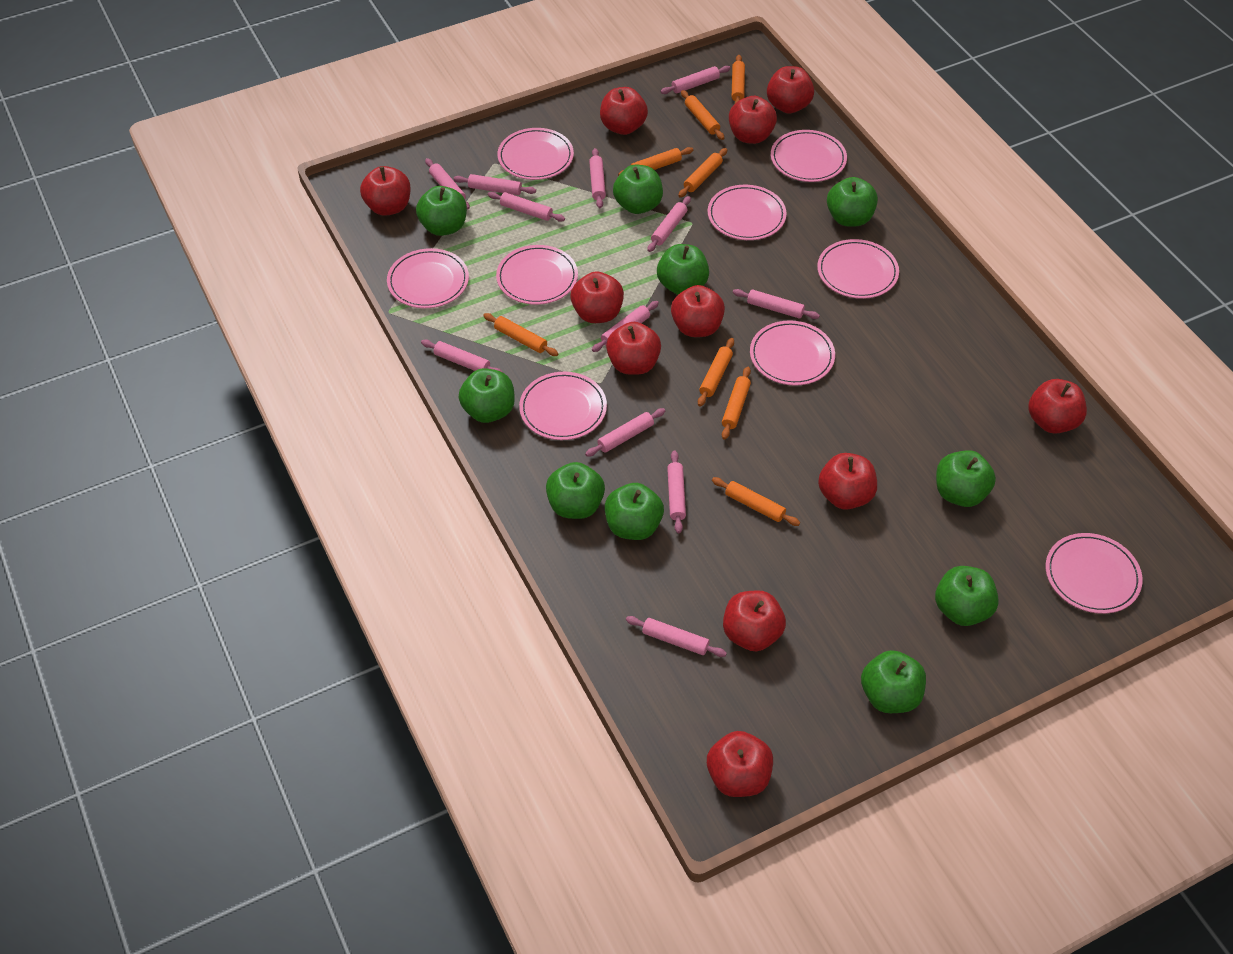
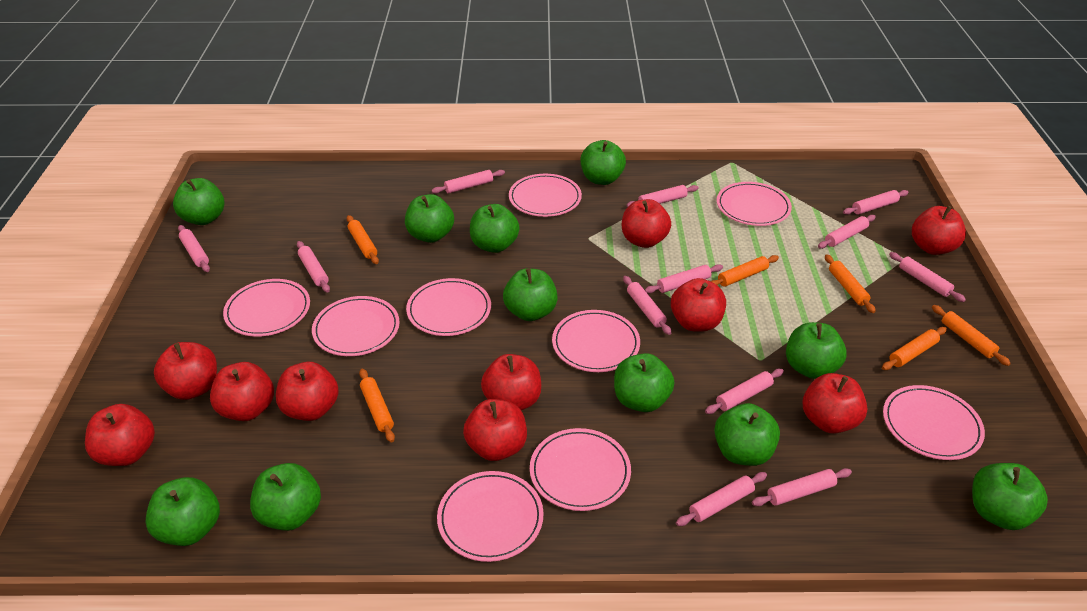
green apple: [416,186,467,236] [459,368,515,423] [546,462,605,519] [605,483,664,540] [613,165,663,214] [657,244,709,295] [827,177,878,227] [861,650,926,713] [935,566,999,626] [936,450,996,507] = 10 -> [146,477,220,546] [173,178,224,225] [250,463,321,531] [405,194,454,243] [470,204,519,253] [503,268,558,321] [580,140,626,185] [614,353,674,412] [714,403,780,466] [786,322,847,379] [972,463,1048,530] = 11
orange rolling pin: [483,313,559,356] [618,147,693,176] [678,148,727,197] [681,90,724,140] [698,338,734,406] [712,477,800,526] [722,367,751,440] [732,55,745,103] = 8 -> [347,215,379,264] [359,369,395,443] [710,255,779,287] [825,254,876,313] [882,327,947,370] [932,305,1011,366] = 6
red apple: [360,166,411,216] [571,271,624,323] [600,87,648,135] [606,322,661,375] [671,285,725,337] [707,731,773,797] [723,590,786,651] [729,96,777,144] [767,66,814,114] [818,453,877,510] [1028,379,1087,434] = 11 -> [85,404,155,466] [154,342,217,400] [210,362,274,421] [276,362,339,421] [463,399,527,461] [481,354,541,410] [622,199,671,248] [671,278,726,332] [802,373,868,434] [912,206,966,255] = 10

